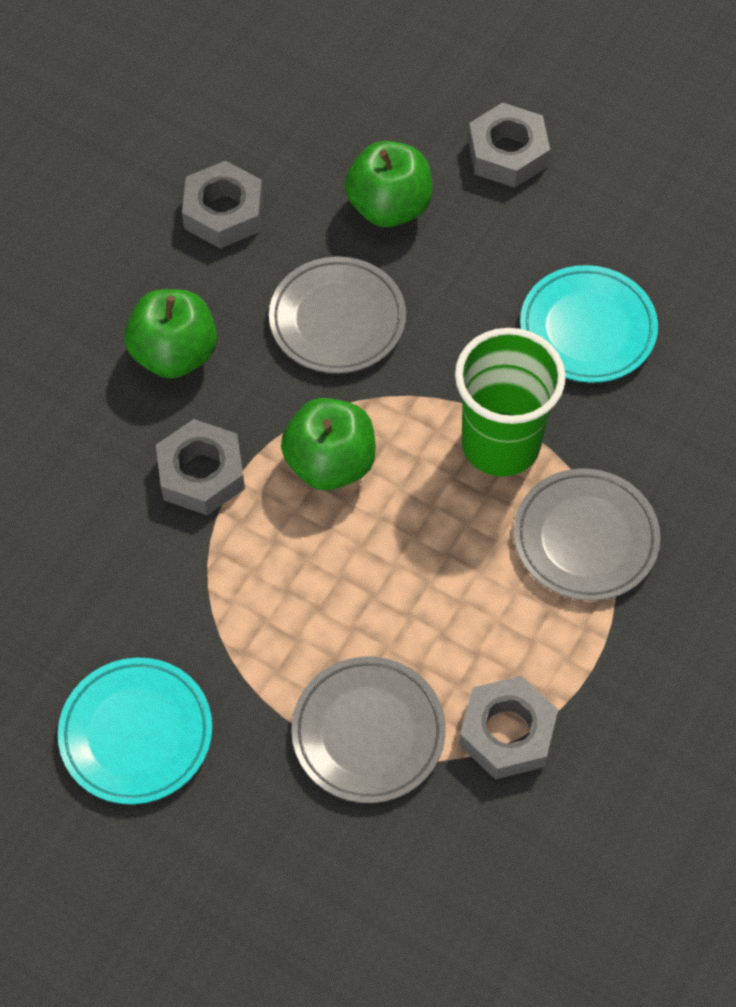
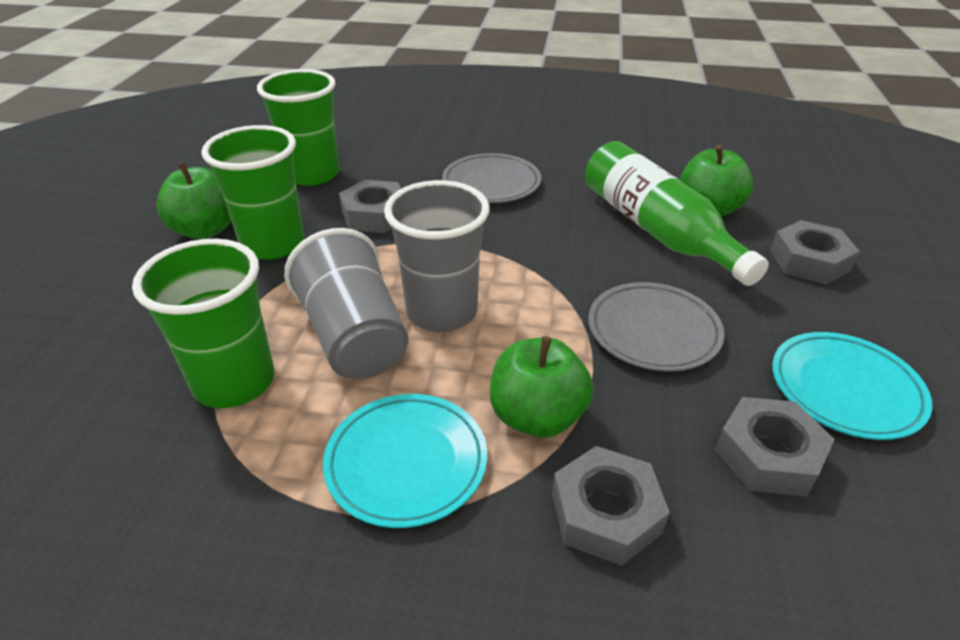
green bottle: none = 0 -> [585,141,769,286] = 1
green cup: [455,328,566,477] = 1 -> [132,239,274,408] [201,125,304,260] [257,69,339,186] = 3
grey cup: none = 0 -> [284,228,408,379] [384,180,489,332] = 2
grey plate: [269,257,406,373] [291,656,446,803] [514,469,661,601] = 3 -> [442,153,541,203] [588,282,725,372] = 2

